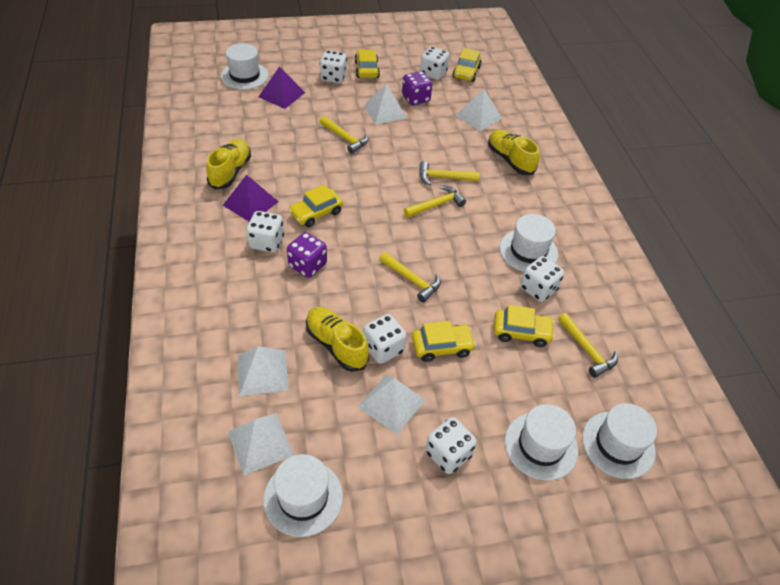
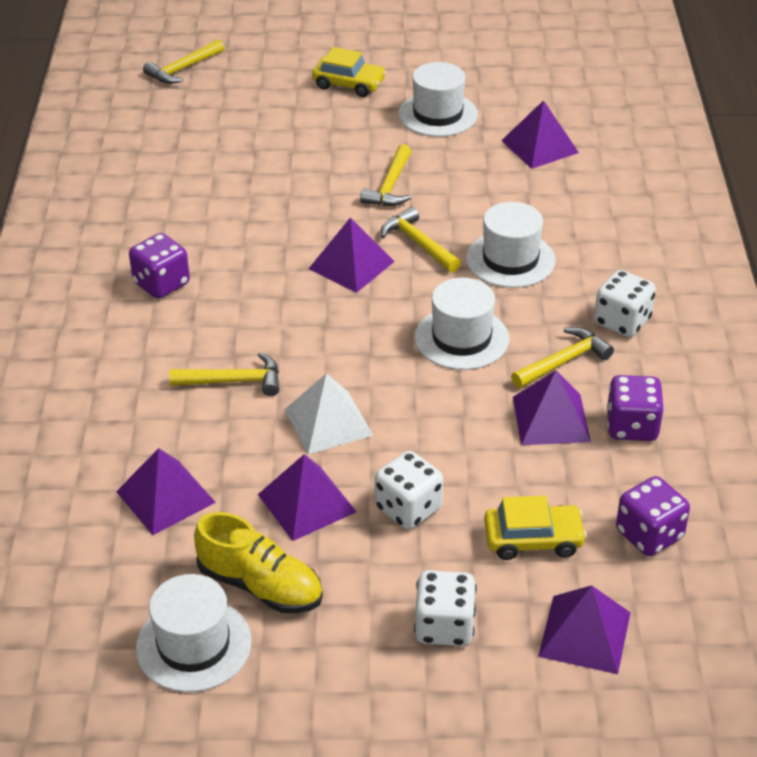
purple dice: [287,232,327,278] [402,71,432,105] = 2 -> [129,233,190,299] [607,375,664,441] [616,476,690,556] = 3
purple pyramid: [223,175,278,222] [259,66,305,109] = 2 -> [116,448,216,535] [258,454,357,541] [309,217,395,293] [501,100,579,169] [513,370,591,445] [538,585,631,674] = 6
white dice: [246,211,284,253] [320,50,347,83] [363,314,407,364] [420,47,449,80] [426,417,477,474] [520,256,564,302] = 6 -> [375,451,443,530] [414,570,477,646] [594,270,656,337] = 3
white hat: [221,43,269,90] [263,454,343,537] [499,214,558,272] [505,404,578,480] [582,403,657,479] = 5 -> [136,574,251,692] [399,62,478,137] [415,278,509,370] [466,202,555,288] = 4
white pyramid: [228,413,294,476] [238,346,289,396] [358,374,425,434] [364,84,407,125] [456,89,502,131] = 5 -> [284,373,373,455] = 1
yellow car: [289,184,343,227] [355,50,380,78] [412,321,476,362] [452,48,482,82] [494,305,555,347] = 5 -> [312,47,386,97] [484,496,587,560] = 2
yellow shoe: [206,139,251,190] [306,307,369,372] [488,130,540,175] = 3 -> [194,512,323,613] = 1

